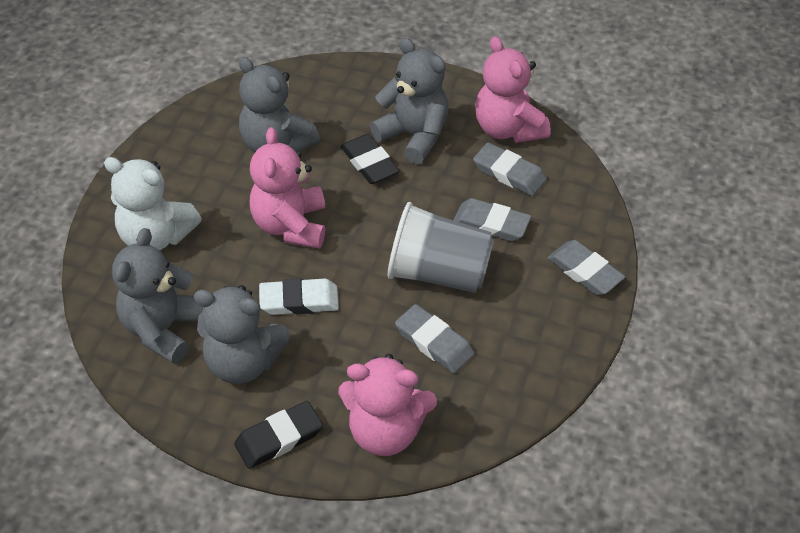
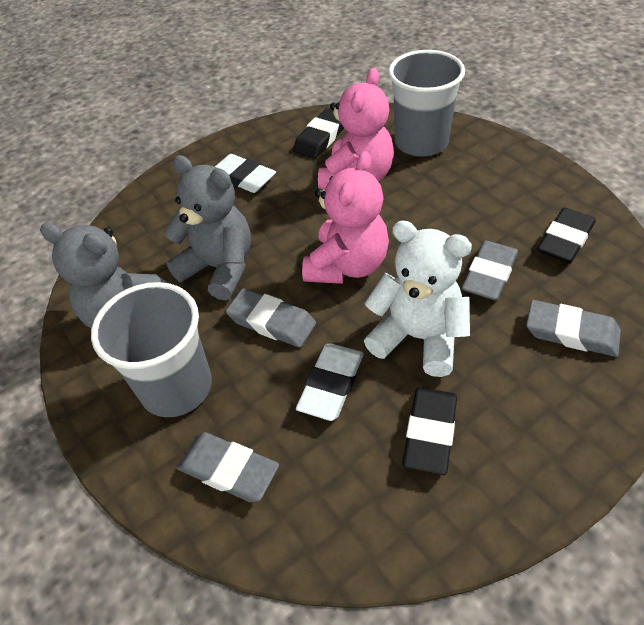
black eraser: [234,401,323,469] [340,134,400,184] = 2 -> [293,108,344,159] [402,387,457,475] [537,207,596,263] = 3
grey cup: [388,202,494,293] = 1 -> [91,282,212,417] [388,50,465,157] = 2
grey teddy bear: [112,228,203,364] [194,285,291,384] [239,57,320,152] [370,38,449,164] = 4 -> [40,223,167,328] [164,155,251,300] = 2
pink teddy bear: [249,127,325,249] [338,354,437,456] [475,36,551,143] = 3 -> [302,151,389,284] [318,68,394,190] = 2
white eraser: [259,278,339,315] = 1 -> [215,154,276,193] [296,344,363,421] = 2

